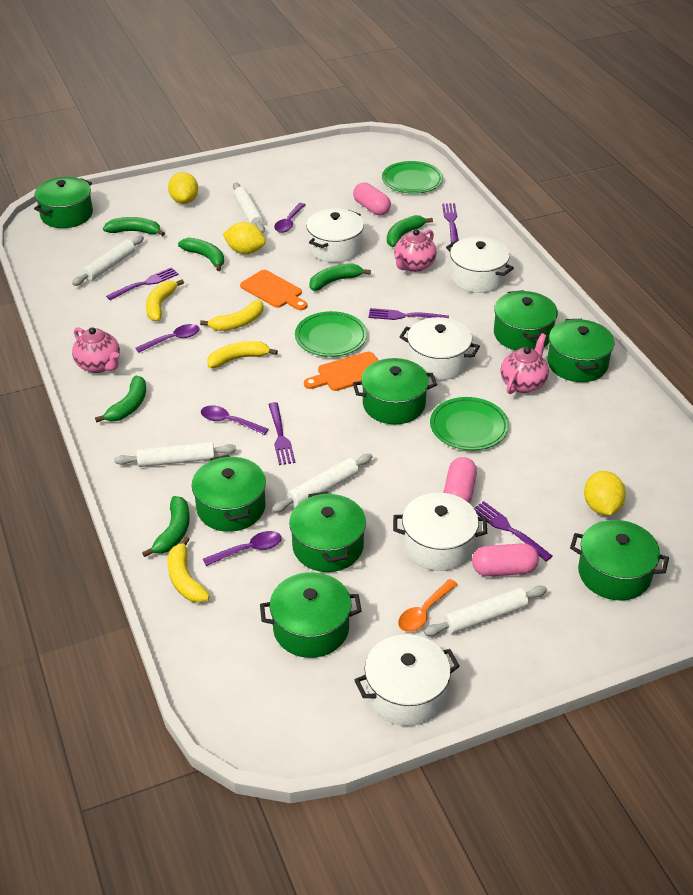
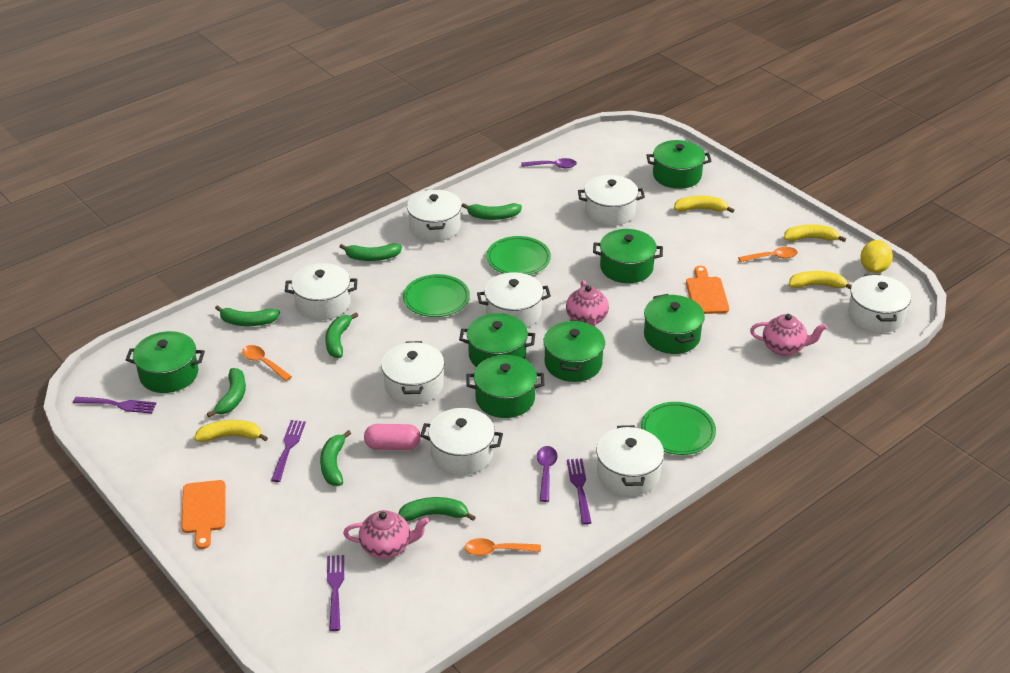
green banana: [95,376,146,423] [103,217,165,236] [142,496,190,557] [178,238,224,271] [310,263,371,291] [387,215,433,247] = 6 -> [207,368,246,417] [215,305,280,326] [320,430,351,486] [325,312,359,358] [339,243,402,261] [398,497,476,521] [462,203,522,220] = 7
green pot: [34,177,93,228] [192,455,266,532] [260,572,362,658] [289,491,366,572] [353,358,437,424] [494,290,558,351] [547,319,615,382] [570,520,669,601] = 8 -> [126,331,205,393] [459,313,535,367] [466,355,545,418] [543,320,605,382] [593,229,663,283] [644,294,705,354] [646,140,711,189] = 7
orange spoon: [398,579,458,632] = 1 -> [242,345,292,381] [465,538,541,556] [738,247,798,262] = 3
pink capsule: [353,182,391,215] [443,457,477,503] [472,543,539,577] = 3 -> [364,424,421,450] = 1
purple fork: [106,267,179,300] [268,402,296,465] [368,308,449,320] [442,203,459,243] [474,501,552,561] = 5 -> [73,397,157,414] [271,420,306,482] [327,555,344,631] [567,458,592,525] = 4
purple spoon: [136,324,200,353] [201,405,269,435] [203,531,282,566] [274,203,306,233] = 4 -> [522,158,577,168] [537,446,558,502] = 2
white pot: [306,208,364,263] [355,634,460,726] [393,493,487,571] [400,317,480,380] [446,237,514,293] = 5 -> [285,263,357,320] [381,341,444,405] [407,189,462,241] [420,408,503,475] [477,272,551,328] [578,175,645,226] [597,425,664,496] [848,274,911,333] = 8
white rolling pin: [72,236,144,286] [114,442,236,467] [233,182,265,233] [272,454,373,512] [424,586,547,636] = 5 -> none = 0
yellow lemon: [168,172,198,204] [223,222,266,254] [584,471,626,515] = 3 -> [860,240,893,273] = 1

